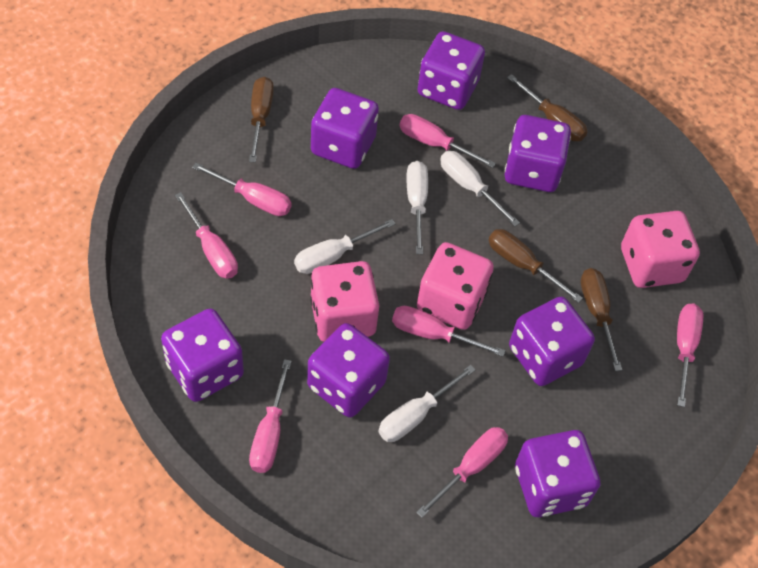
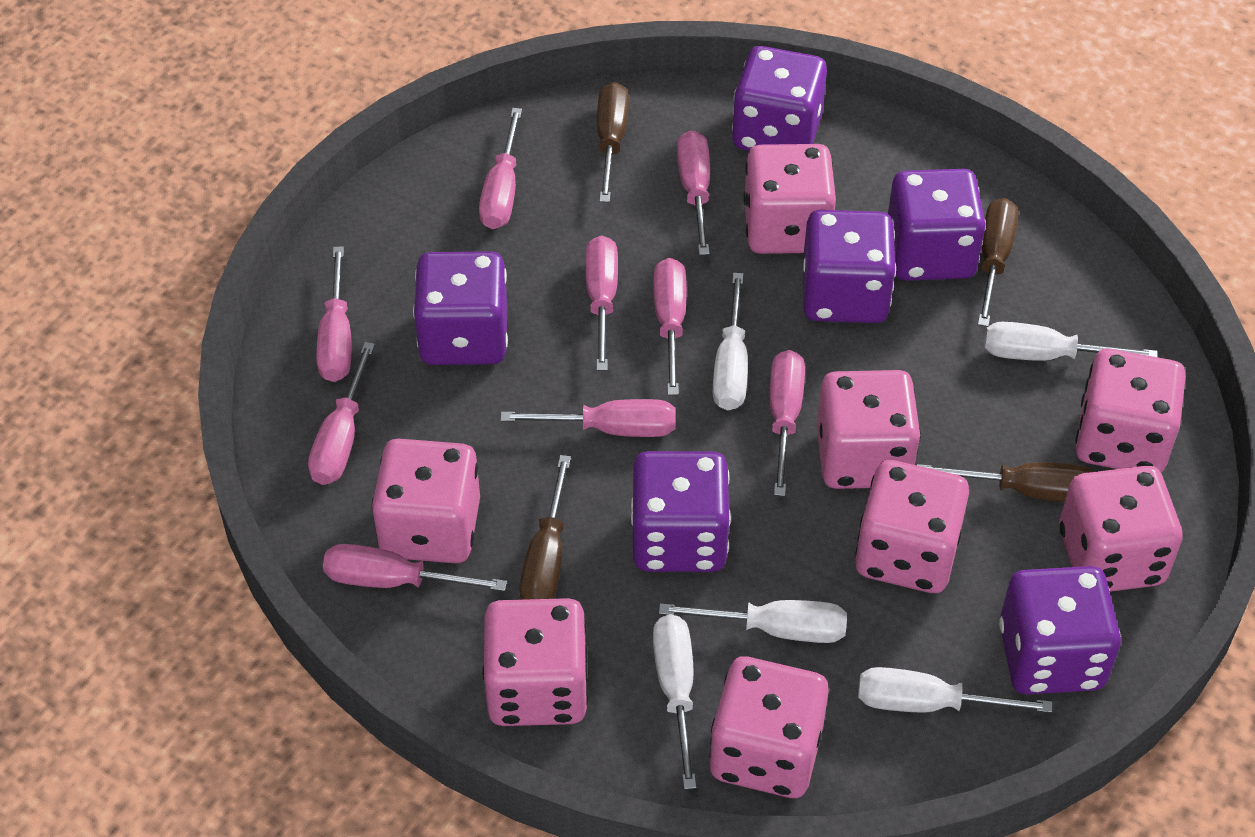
pink dice: [310,261,379,342] [417,242,494,330] [621,211,700,288] = 3 -> [372,439,480,563] [482,598,588,726] [709,656,829,798] [743,144,836,254] [817,370,921,489] [855,460,969,593] [1059,466,1183,592] [1075,349,1186,473] = 8
pink screwdriver: [175,192,238,279] [192,163,292,216] [249,359,291,473] [392,306,506,357] [399,114,496,168] [416,427,508,518] [677,304,703,407] = 7 -> [308,342,375,485] [316,246,352,382] [323,544,507,591] [479,108,522,229] [500,399,676,437] [585,235,618,371] [653,258,687,395] [677,130,710,255] [770,350,805,496] = 9
purple dice: [161,309,244,402] [307,323,390,418] [311,88,379,169] [417,31,485,110] [505,115,571,192] [509,297,595,386] [515,430,600,517] = 7 -> [413,251,508,365] [631,451,731,572] [732,46,827,151] [803,210,896,323] [888,169,986,281] [999,566,1121,695] = 6
white screwdriver: [294,219,396,274] [378,365,476,442] [406,161,428,254] [440,151,520,226] = 4 -> [653,614,697,790] [659,600,847,643] [713,273,748,410] [858,667,1053,713] [984,322,1158,361] = 5

